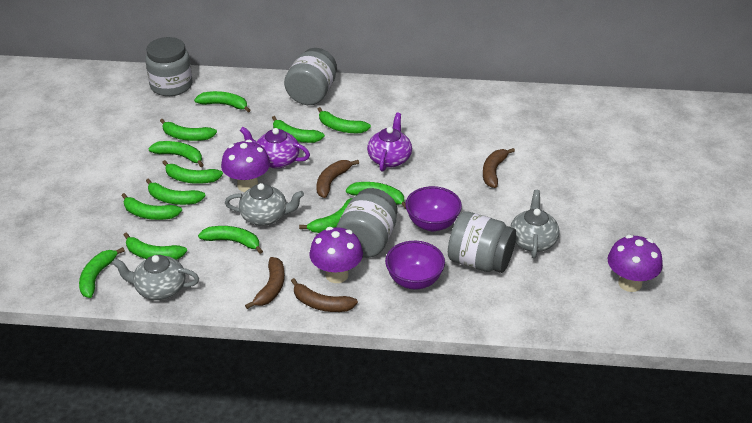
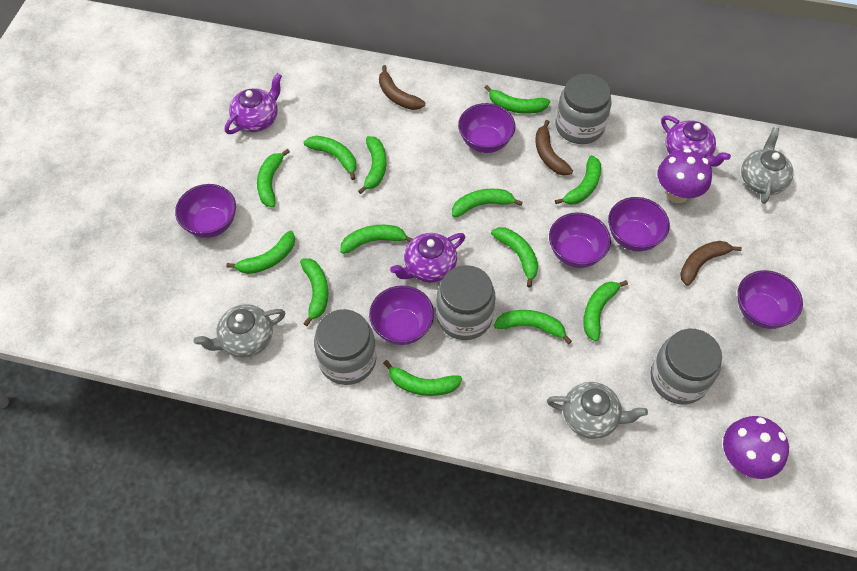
brown banana: [245,257,285,309] [291,278,358,312] [317,160,359,198] [483,148,515,188] = 4 -> [379,65,425,110] [535,120,573,176] [680,241,742,286] = 3
purple bowl: [385,241,445,290] [405,186,462,231] = 2 -> [175,184,236,238] [369,285,434,345] [458,103,516,153] [549,212,611,268] [608,197,670,252] [738,270,803,329] = 6
purple mushroom: [221,140,270,192] [309,227,363,283] [607,235,663,292] = 3 -> [658,148,712,203] [723,416,789,479] = 2
purple teapot: [240,127,310,169] [367,113,412,172] = 2 -> [225,73,282,134] [390,233,465,282] [661,116,731,166] = 3

